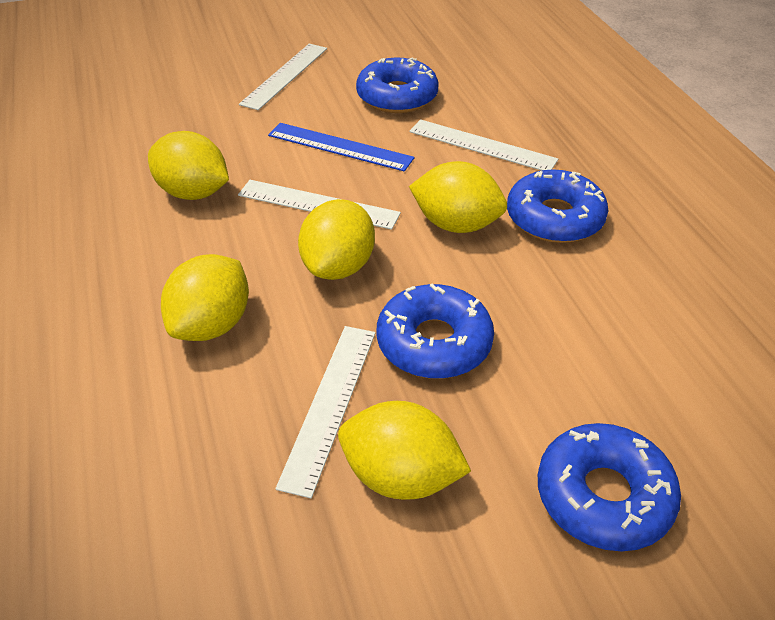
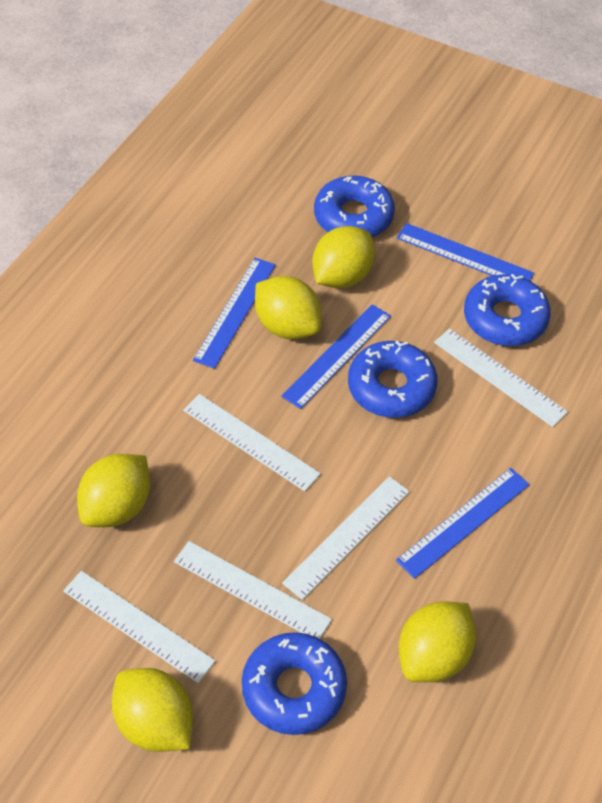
blue ruler: [268,123,414,171] = 1 -> [193,258,276,369] [281,304,391,409] [396,468,530,579] [397,223,534,281] = 4
white ruler: [238,180,401,230] [239,44,327,110] [275,326,375,498] [410,119,558,171] = 4 -> [63,571,215,683] [174,541,332,639] [183,394,321,492] [282,476,410,600] [434,328,568,427] = 5

